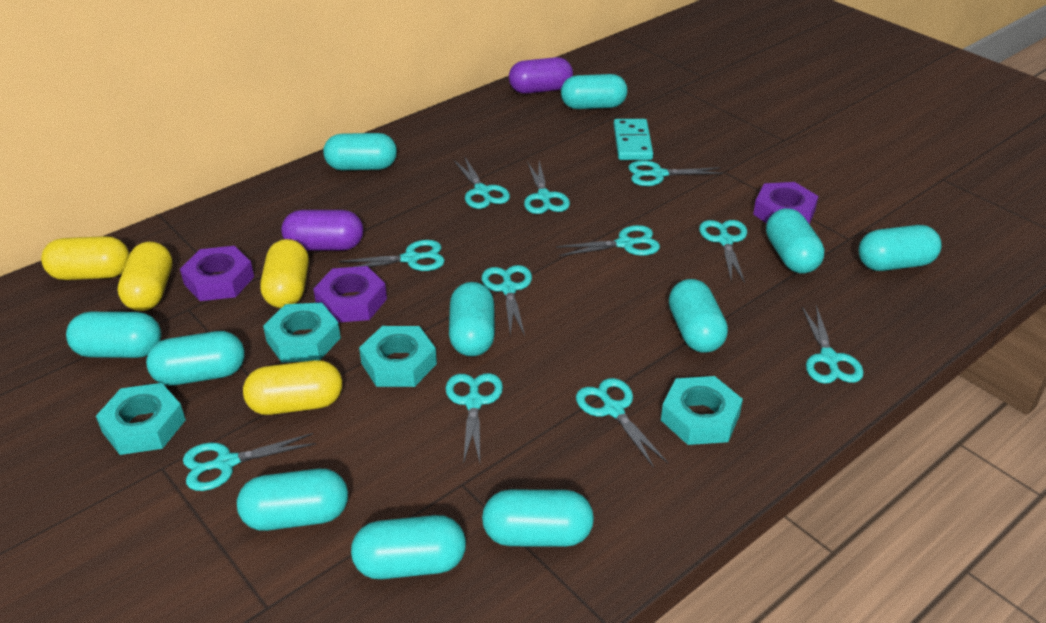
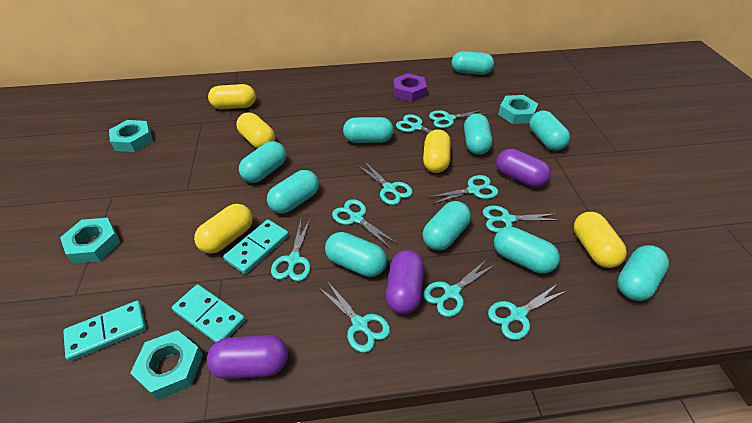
purple capsule: [281,210,363,251] [509,57,573,94] = 2 -> [207,335,288,379] [386,250,424,314] [496,149,551,187] = 3
purple nut: [180,246,254,301] [313,266,387,323] [753,182,818,224] = 3 -> [393,73,427,102] = 1
turquoise capsule: [66,312,161,358] [146,331,245,385] [237,469,348,531] [323,133,397,170] [351,515,466,579] [449,282,495,356] [482,490,594,547] [561,74,627,109] [669,279,728,353] [766,208,824,273] [859,225,941,271] = 11 -> [239,141,286,183] [267,170,319,214] [325,232,387,277] [343,117,394,143] [423,201,471,251] [452,51,494,75] [464,114,492,155] [494,227,560,274] [529,111,570,151] [617,245,669,301] = 10
turquoise domino: [614,119,653,160] = 1 -> [63,301,146,361] [172,284,245,343] [223,219,289,274] = 3
turquoise scissors: [183,433,316,491] [339,240,445,271] [445,373,503,464] [454,156,510,209] [482,265,532,336] [524,161,570,214] [556,225,660,256] [576,378,668,468] [628,160,723,186] [699,220,747,283] [802,305,864,384] = 11 -> [271,218,311,281] [318,281,390,353] [332,199,398,249] [357,161,413,205] [396,114,455,140] [424,258,496,317] [428,175,498,205] [429,109,488,128] [483,206,559,233] [488,284,566,340] = 10
yellow capsule: [41,236,129,280] [118,242,172,311] [243,360,342,415] [260,239,309,308] = 4 -> [194,204,253,254] [208,84,256,109] [236,113,275,149] [423,129,451,173] [574,212,627,268] = 5

